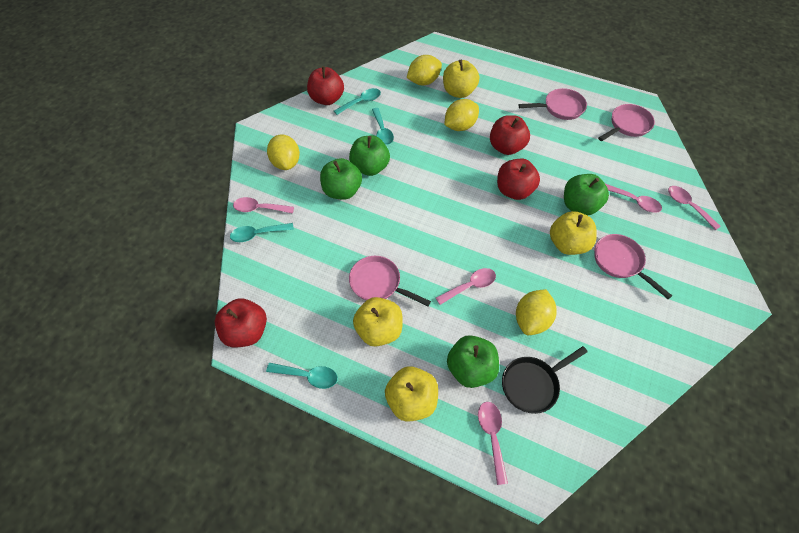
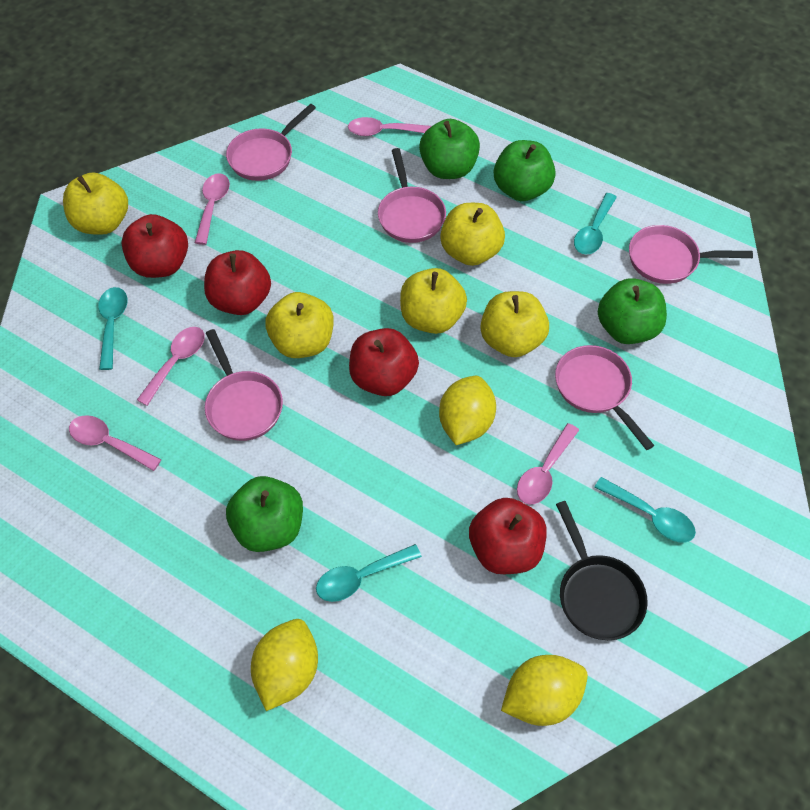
pink pan: [349,256,431,307] [518,88,587,120] [594,234,672,299] [598,104,655,141] = 4 -> [205,329,283,441] [226,104,316,181] [378,148,446,243] [555,345,654,450] [629,225,753,284] = 5
yellow apple: [353,297,403,347] [385,366,438,422] [443,59,479,98] [550,211,597,255] = 4 -> [63,172,128,235] [265,292,334,358] [400,268,467,334] [440,203,505,266] [480,291,549,357] = 5
yellow lemon: [267,134,300,170] [407,55,442,85] [444,99,479,131] [516,289,556,335] = 4 -> [251,619,318,711] [439,376,496,445] [501,655,588,726] = 3

